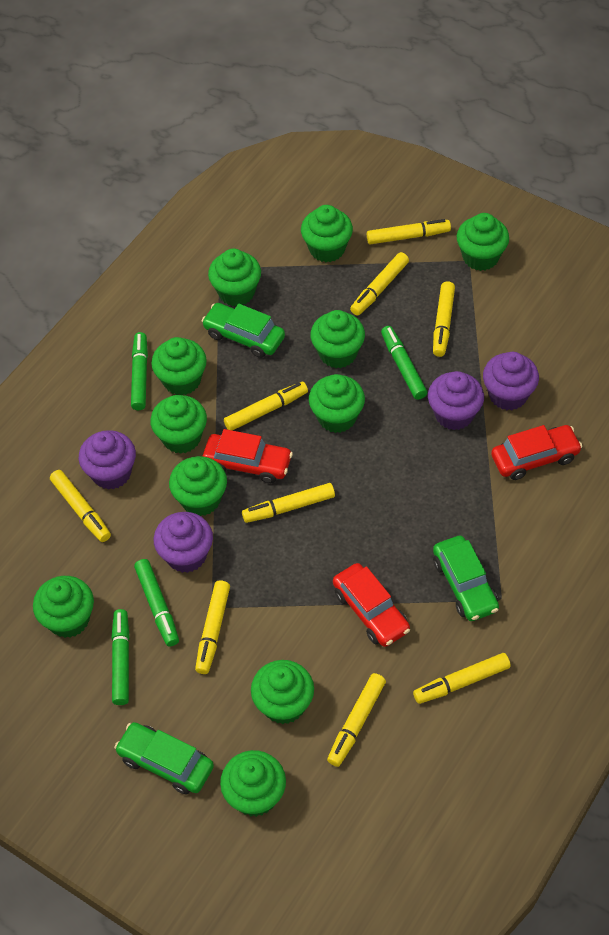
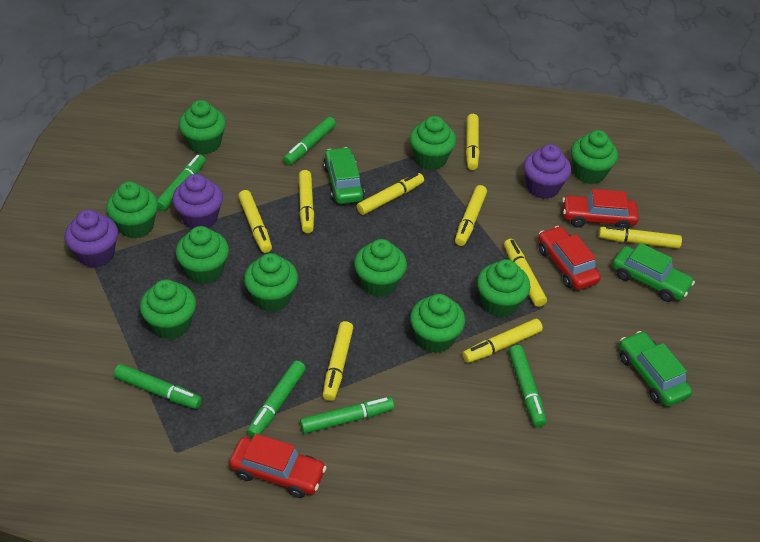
green cupcake: [33,576,94,638] [150,395,207,454] [151,337,207,395] [169,456,227,516] [208,249,261,306] [220,750,286,817] [251,660,314,724] [301,205,353,262] [309,374,365,433] [310,310,365,368] [456,213,509,271] = 11 -> [106,181,158,239] [140,279,196,339] [176,226,229,284] [179,100,226,154] [244,253,298,312] [354,239,407,297] [410,116,456,170] [410,294,465,353] [477,259,530,318] [571,130,618,184] = 10
green marker: [111,609,130,705] [131,332,148,410] [134,559,179,646] [381,326,427,400] = 4 -> [114,364,202,409] [157,154,206,211] [247,360,306,438] [283,117,336,165] [300,397,394,434] [509,345,546,427] = 6
purple cupcake: [79,430,136,490] [154,512,213,573] [428,371,484,430] [483,352,539,410] = 4 -> [65,210,118,268] [172,174,223,229] [524,144,571,199] = 3

